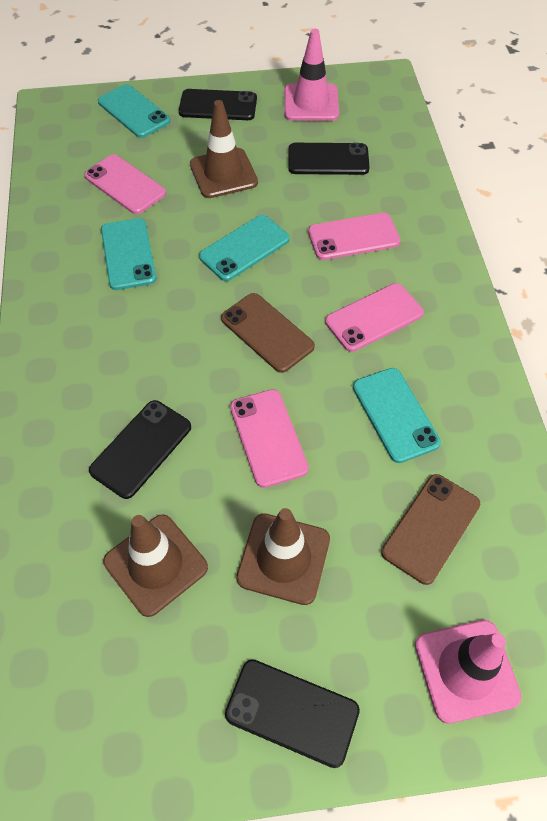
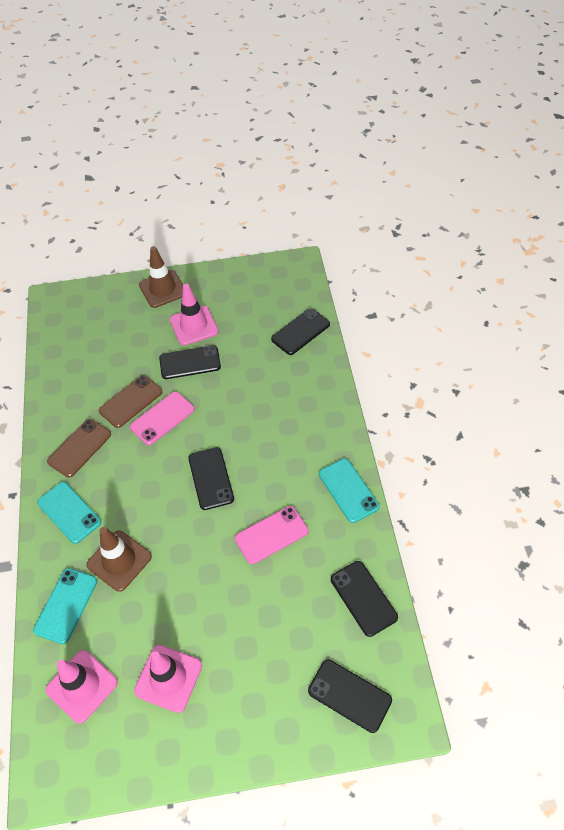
black phone: [89,400,191,499] [179,89,257,120] [225,659,360,768] [289,143,369,175] = 4 -> [159,345,221,379] [188,447,234,510] [271,308,330,355] [308,660,392,733] [331,561,398,637] = 5
brown traffic cone: [103,514,208,617] [190,100,258,198] [236,508,330,605] = 3 -> [86,527,152,592] [139,246,183,308] = 2
pink phone: [84,154,166,214] [230,389,309,488] [308,213,401,260] [325,283,424,352] = 4 -> [130,391,195,445] [235,506,308,564] = 2
pink traffic cone: [284,29,339,121] [415,620,522,724] = 2 -> [45,650,118,724] [134,645,202,713] [170,284,218,345] = 3
turquoise phone: [98,84,170,138] [101,218,156,290] [199,215,290,281] [353,368,441,463] = 4 -> [33,568,97,644] [37,482,101,544] [319,458,380,523] = 3

